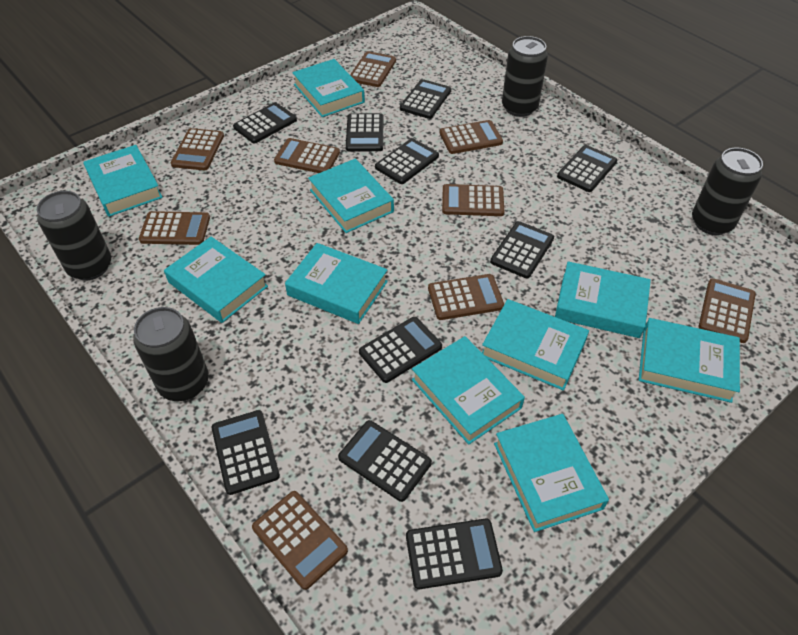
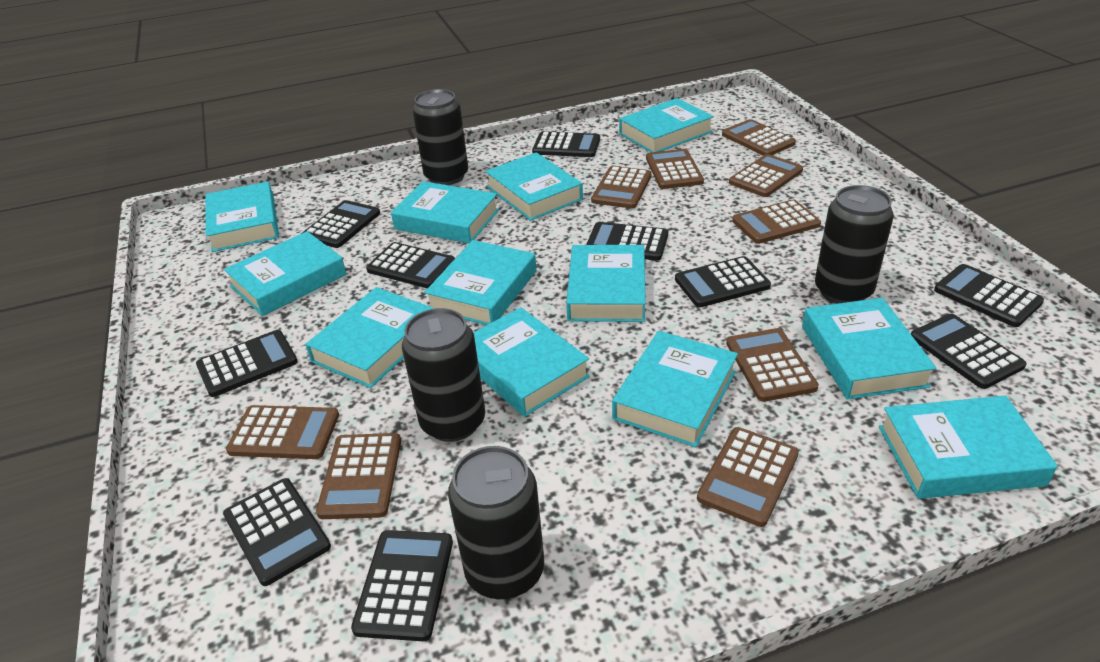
turquoise book: [83,145,163,217] [164,236,268,323] [285,243,388,324] [292,59,365,117] [308,159,394,233] [412,336,525,445] [482,299,589,391] [494,414,609,532] [555,261,651,338] [639,318,740,403] = 10 -> [205,181,279,252] [224,231,346,316] [306,287,435,388] [391,181,499,243] [424,240,536,325] [473,307,590,417] [485,153,583,221] [566,245,646,322] [612,331,738,447] [619,98,714,152] [802,298,937,399] [879,396,1058,499] = 12

